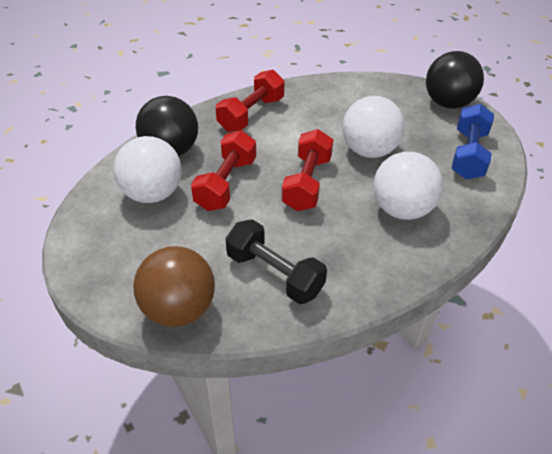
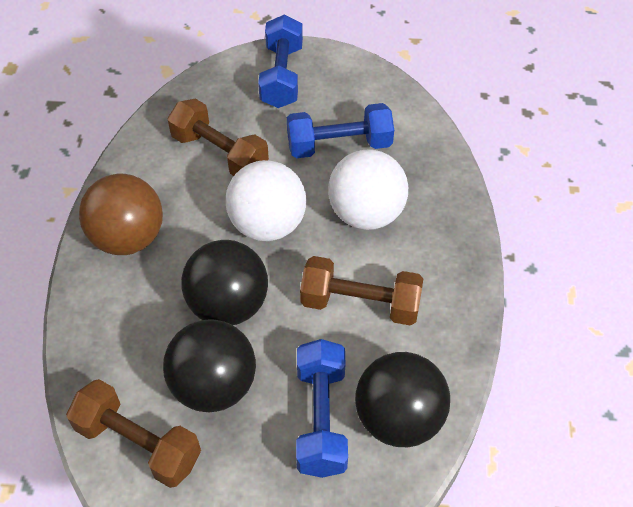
black ball: [136,96,198,156] [426,51,484,109] = 2 -> [163,319,256,412] [181,240,268,325] [355,352,450,447] = 3
black dumbbell: [225,219,327,304] = 1 -> none = 0
blue dumbbell: [452,104,494,180] = 1 -> [258,15,303,108] [287,103,394,158] [296,339,348,478] = 3
brown dumbbell: none = 0 -> [66,379,201,488] [167,98,269,176] [300,256,423,326] = 3
red dumbbell: [191,130,256,211] [216,70,284,132] [282,129,334,211] = 3 -> none = 0
white ball: [113,136,182,203] [342,96,405,158] [373,152,443,220] = 3 -> [226,160,307,241] [328,150,408,230] = 2

